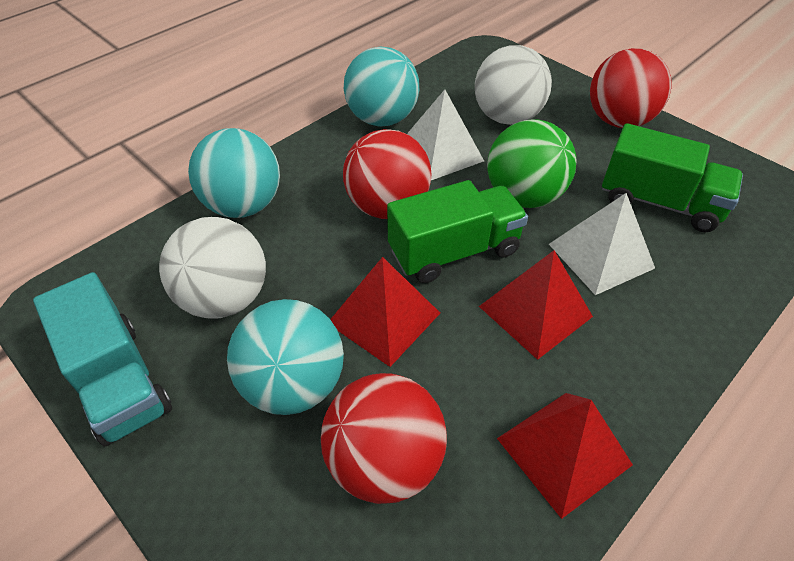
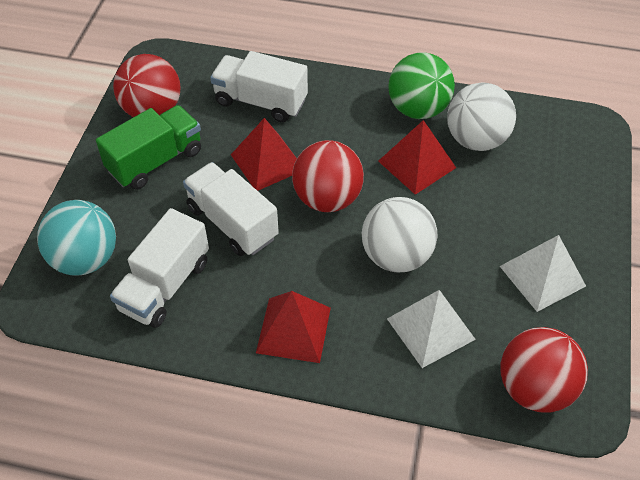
green truck: [387,180,528,283] [602,123,743,232] = 2 -> [96,105,201,190] = 1
turquoise ball: [188,128,280,218] [227,299,344,415] [344,47,420,126] = 3 -> [37,200,116,276] = 1
turquoise truck: [33,272,172,447] = 1 -> none = 0
white truck: none = 0 -> [110,208,209,328] [183,162,279,256] [210,51,308,122] = 3

